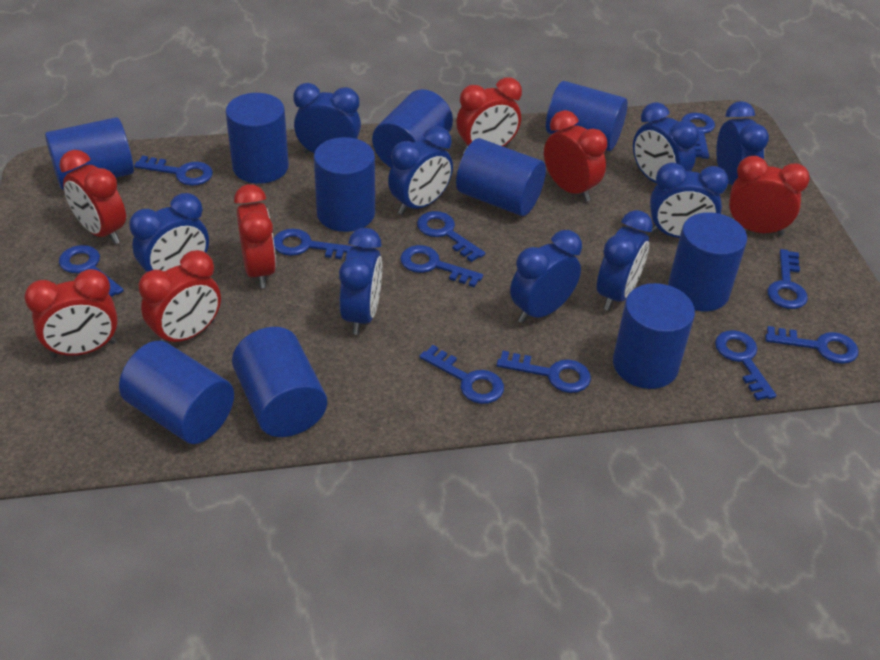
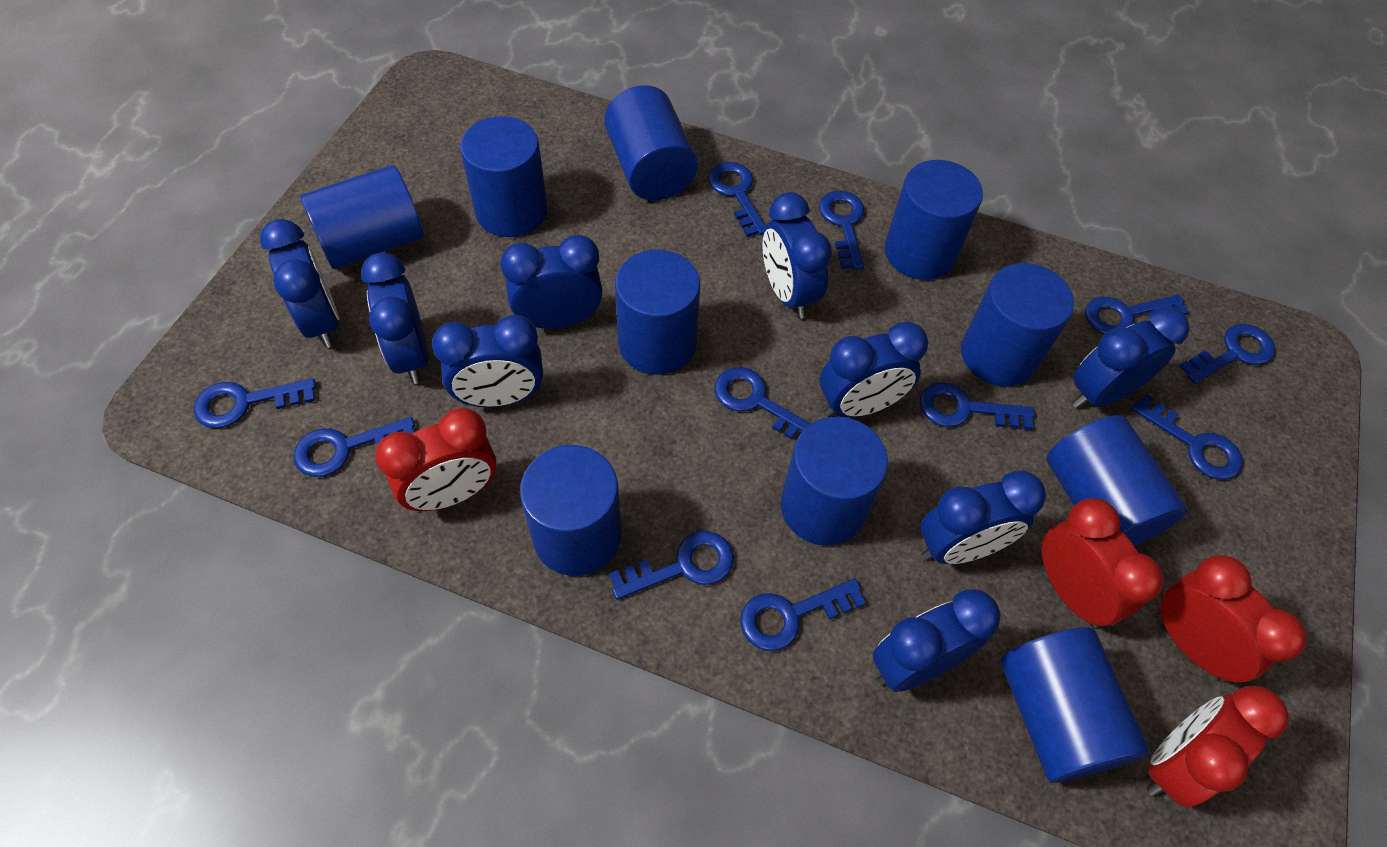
red clock: [24,269,118,358] [59,150,126,244] [139,250,221,343] [234,184,276,288] [457,77,522,154] [544,110,607,202] [729,156,810,236] = 7 -> [375,408,497,511] [1042,498,1164,628] [1147,686,1289,807] [1157,555,1307,682] = 4

